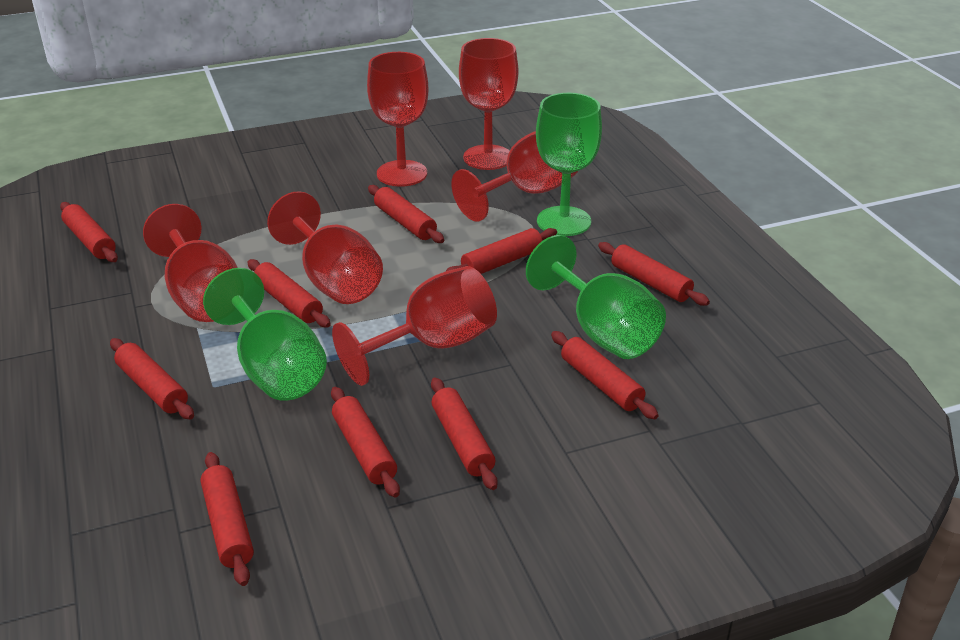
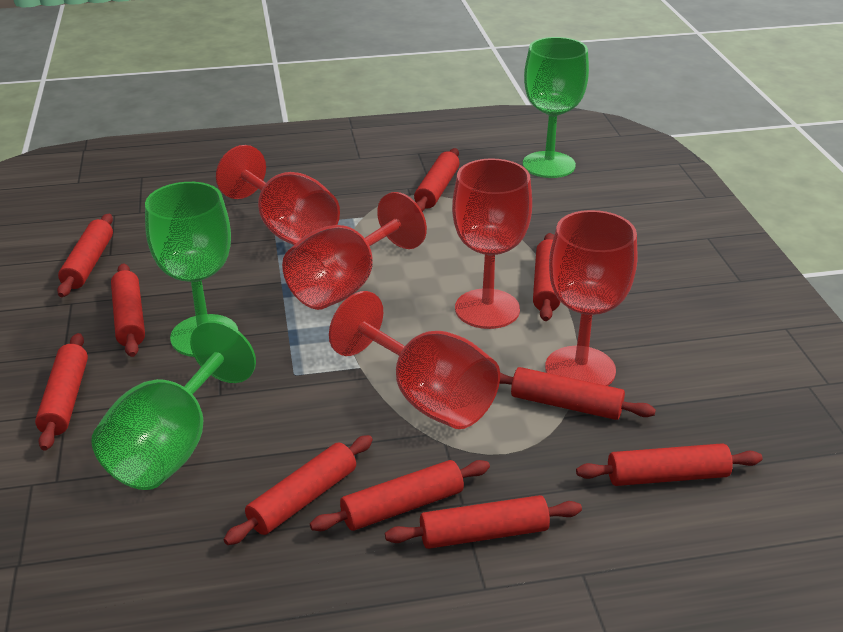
red goblet: [143,204,238,322] [267,191,383,304] [332,266,497,386] [367,52,429,187] [451,131,578,222] [459,38,518,170] = 6 -> [216,145,340,245] [282,192,427,310] [329,291,500,429] [452,158,532,329] [545,210,637,386] = 5

